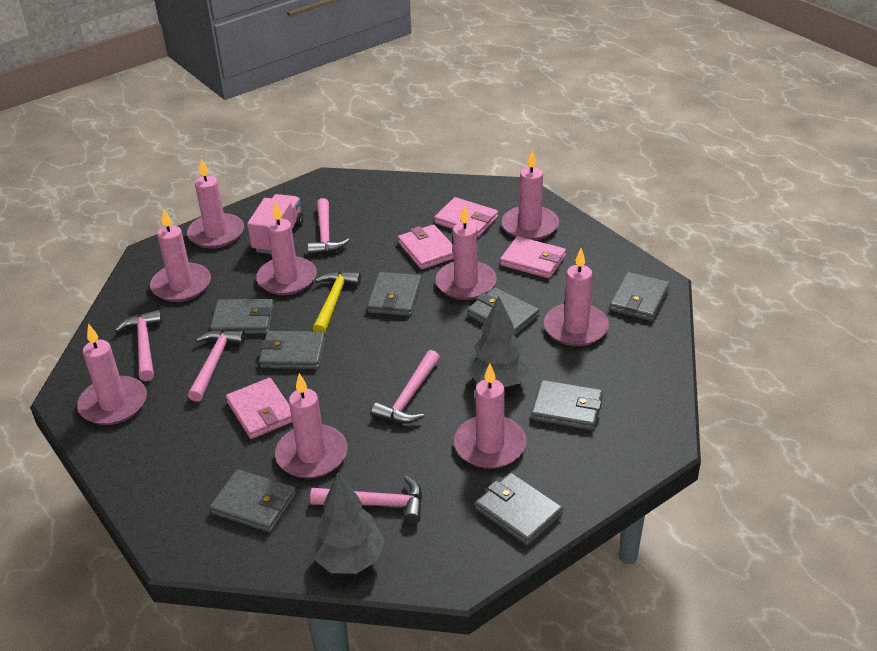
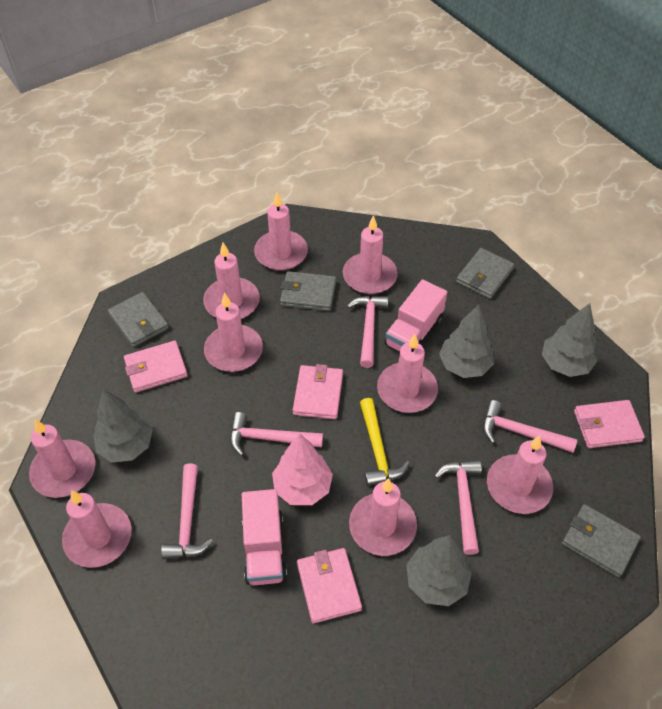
grey tree: [312,472,385,574] [467,296,530,388] = 2 -> [93,389,153,463] [406,535,472,606] [439,305,494,378] [542,303,597,377] = 4
grey wallet: [210,299,274,334] [210,469,296,533] [259,331,326,369] [367,272,422,316] [467,287,539,336] [475,472,563,545] [531,380,603,430] [609,272,670,321] = 8 -> [108,292,169,347] [280,271,336,311] [456,248,515,299] [562,504,641,578] = 4
pink tree: none = 0 -> [272,433,333,505] = 1
pink truck: [247,194,303,254] = 1 -> [242,489,287,586] [385,279,447,352] = 2

